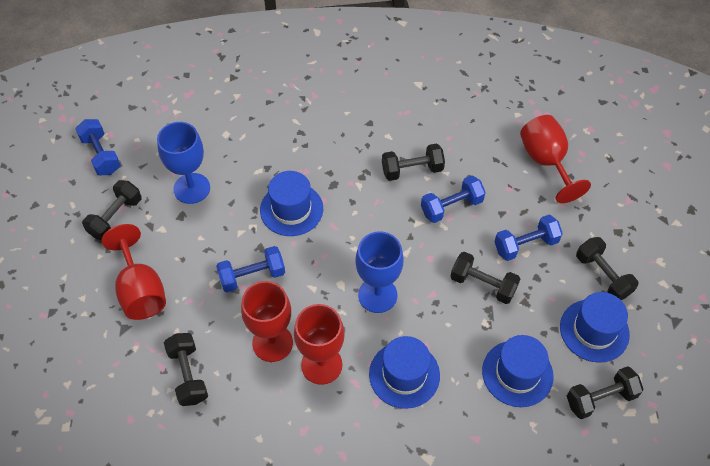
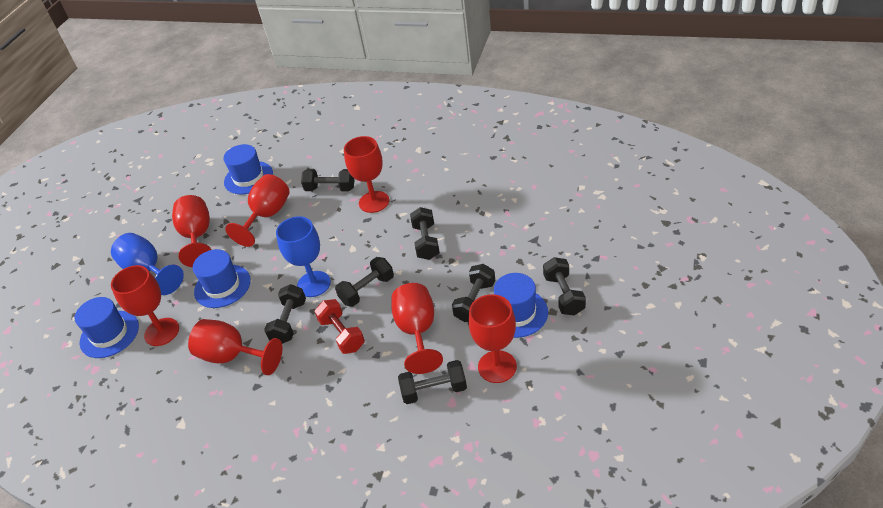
black dumbbell: [82,180,142,240] [164,333,208,406] [382,143,445,181] [450,252,520,304] [567,366,644,419] [576,237,638,300] = 6 -> [264,284,306,344] [301,169,355,192] [335,257,394,307] [398,360,467,404] [410,207,440,260] [452,264,495,322] [543,257,586,315] = 7
blue dumbbell: [75,119,121,175] [216,246,285,292] [421,175,486,223] [494,215,563,261] = 4 -> none = 0
red dumbbell: none = 0 -> [314,299,365,354] = 1
red goblet: [102,224,166,320] [241,281,293,362] [294,304,345,385] [520,115,591,203] = 4 -> [111,265,179,346] [172,195,212,267] [188,319,282,375] [225,174,290,247] [344,136,389,213] [391,283,443,374] [468,294,517,383] = 7

